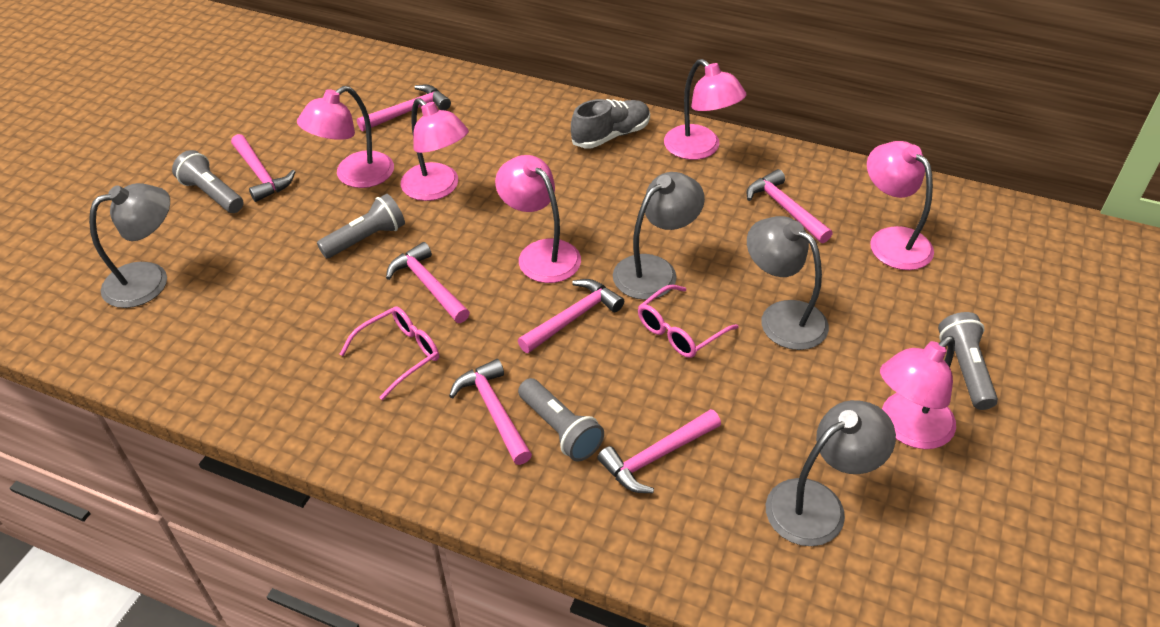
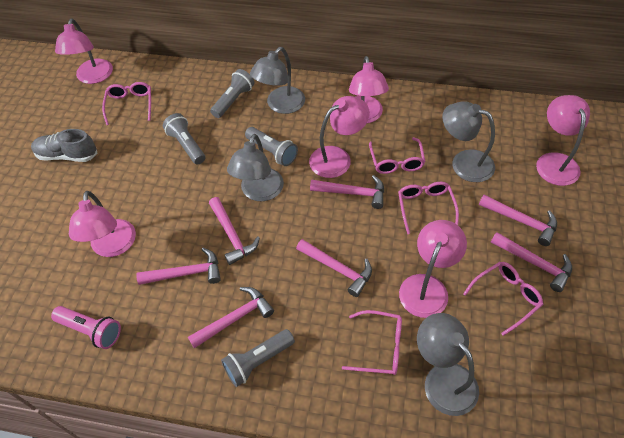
pink flashlight: none = 0 -> [51,306,121,349] = 1
pink glasses: [340,306,439,400] [638,284,738,358] = 2 -> [102,82,151,125] [342,310,402,375] [369,137,426,174] [398,182,459,234] [463,262,544,336] = 5

